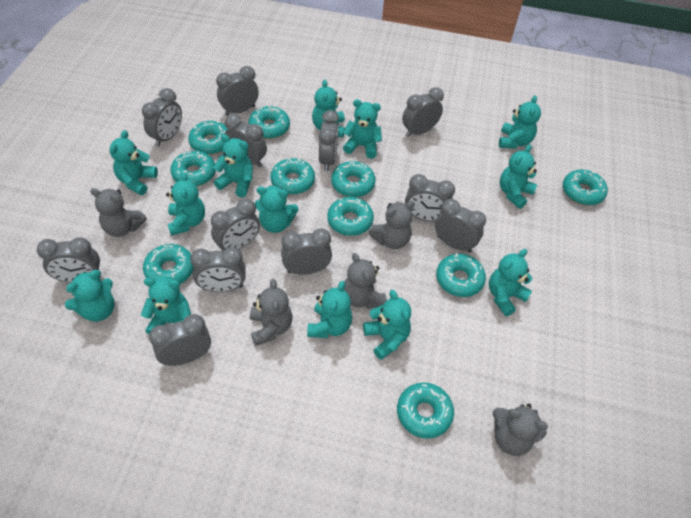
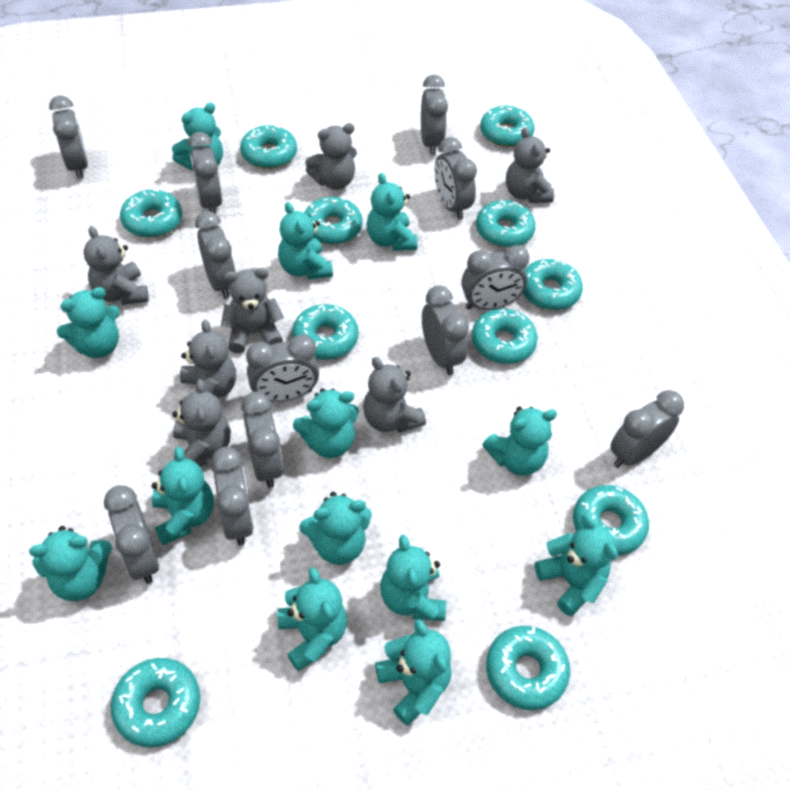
grey teddy bear: [90,188,147,237] [250,279,292,346] [344,253,387,309] [368,201,415,249] [492,404,548,456] = 5 -> [84,226,149,305] [172,379,231,467] [180,320,236,399] [221,268,284,353] [305,123,357,190] [363,357,426,433] [506,127,554,203] = 7
turquoise donut: [143,244,193,284] [170,151,216,186] [188,121,228,154] [248,106,290,139] [270,158,315,194] [327,197,374,236] [331,161,376,197] [397,383,454,439] [436,253,486,297] [563,169,608,205] = 10 -> [111,658,200,747] [120,188,182,238] [240,125,297,169] [292,304,358,360] [304,197,363,245] [472,309,538,364] [476,200,536,248] [480,106,535,147] [486,626,570,710] [523,259,583,310] [573,485,649,555] = 11

